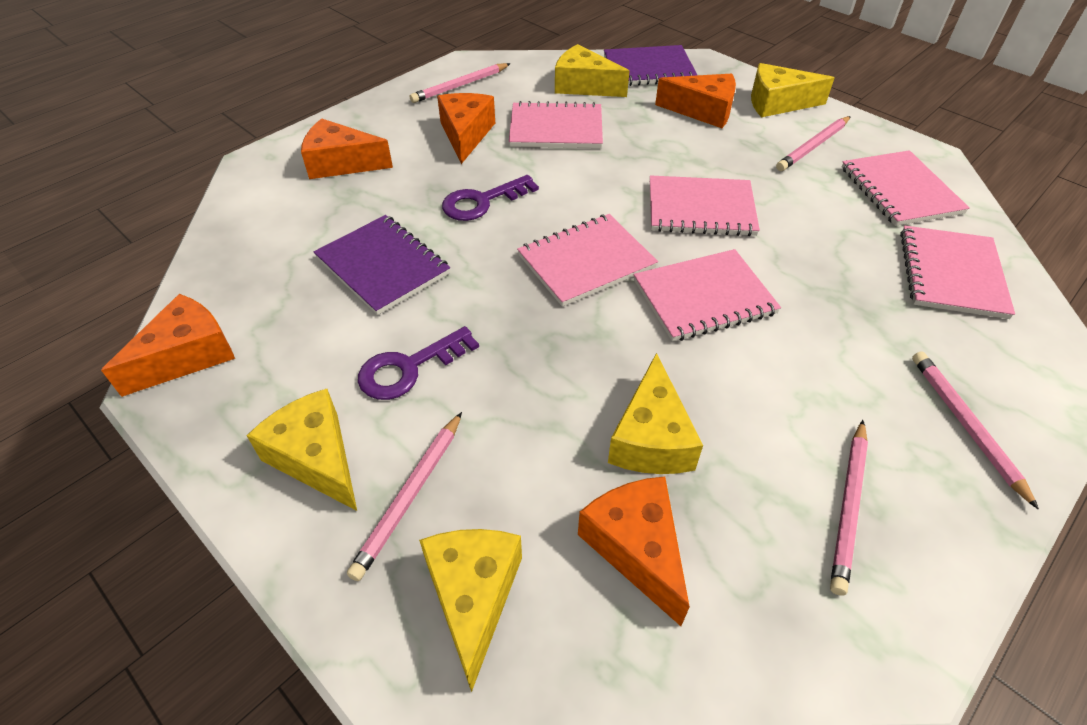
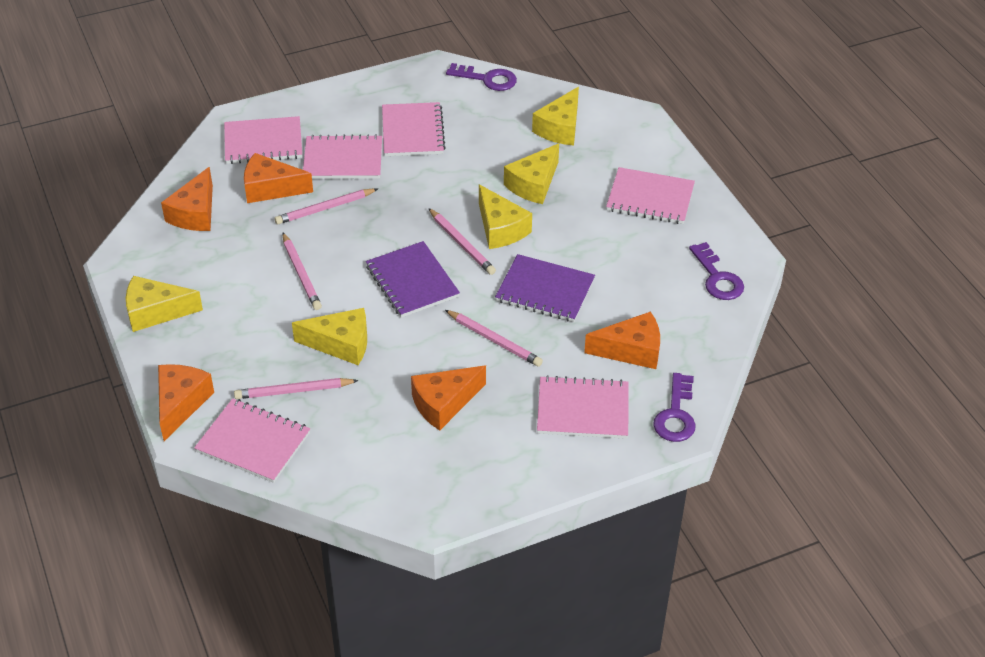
purple key: [358,326,479,400] [442,175,539,221] = 2 -> [446,63,517,91] [653,373,696,442] [689,242,744,300] = 3

